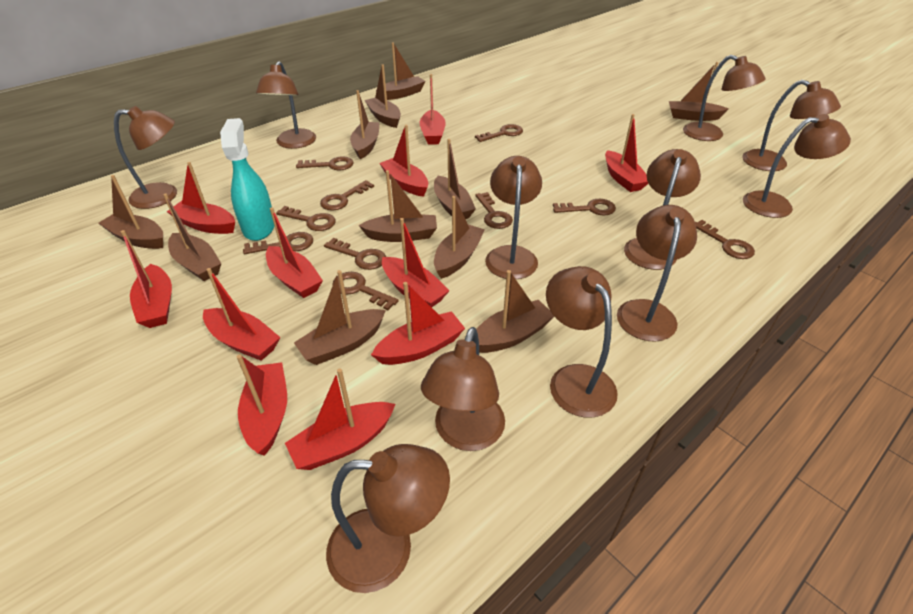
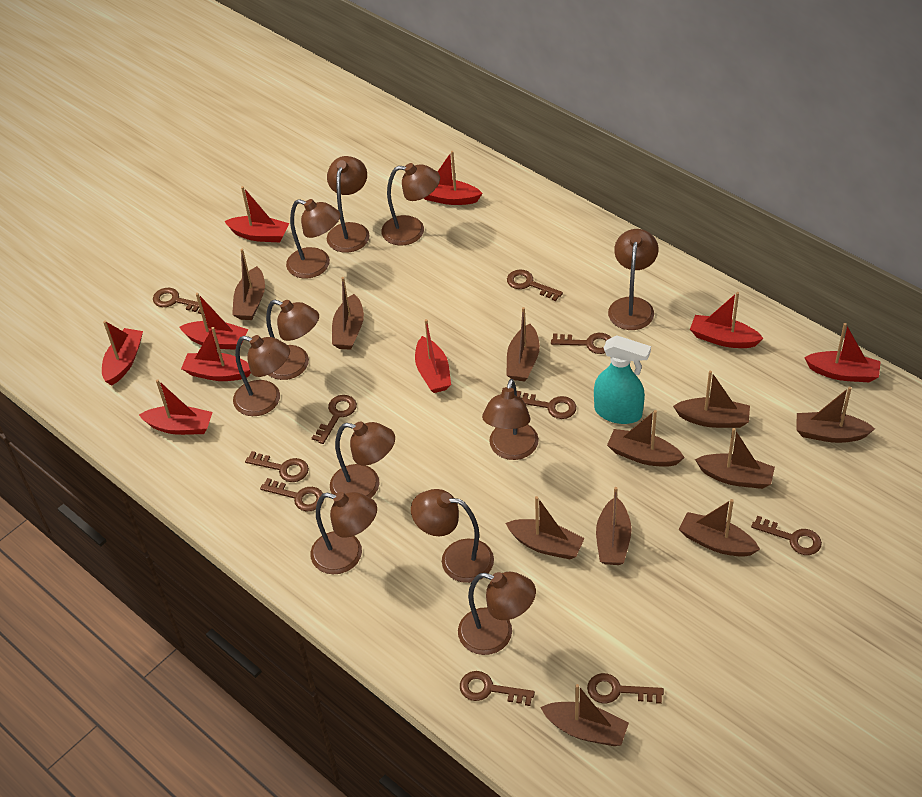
red boat: [121,230,172,328] [167,162,235,234] [203,268,280,361] [237,354,287,456] [266,207,323,298] [285,368,395,470] [371,282,465,365] [379,125,428,197] [382,218,450,307] [419,74,446,145] [605,114,648,192] = 11 -> [102,321,143,386] [139,379,213,435] [180,293,248,350] [181,327,251,381] [224,186,289,242] [415,319,451,393] [424,151,482,205] [690,292,764,348] [804,323,881,382] = 9

